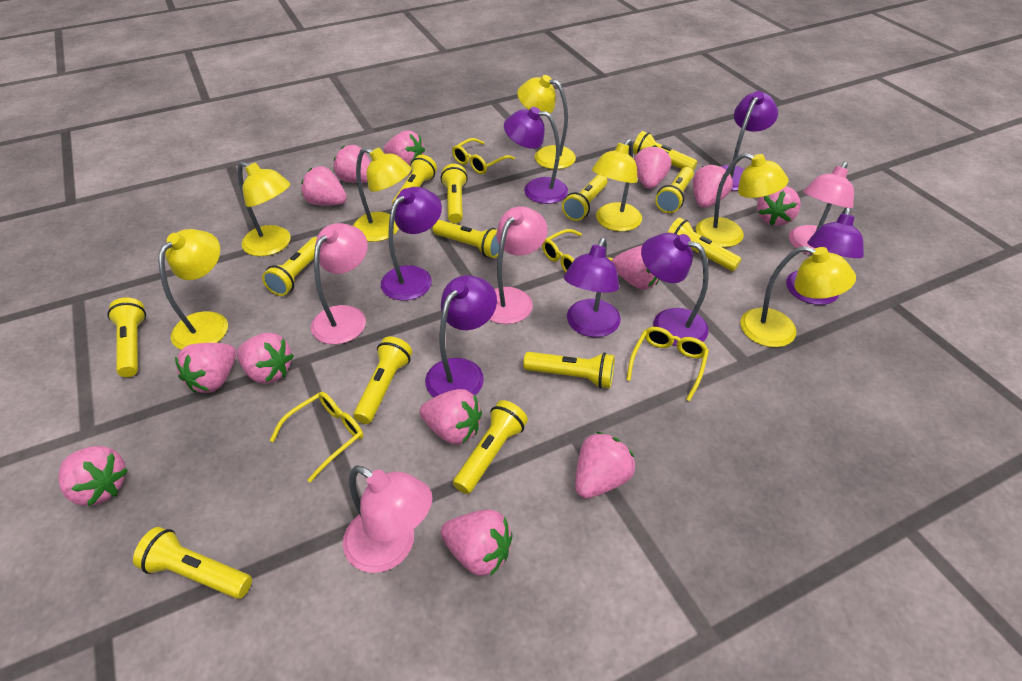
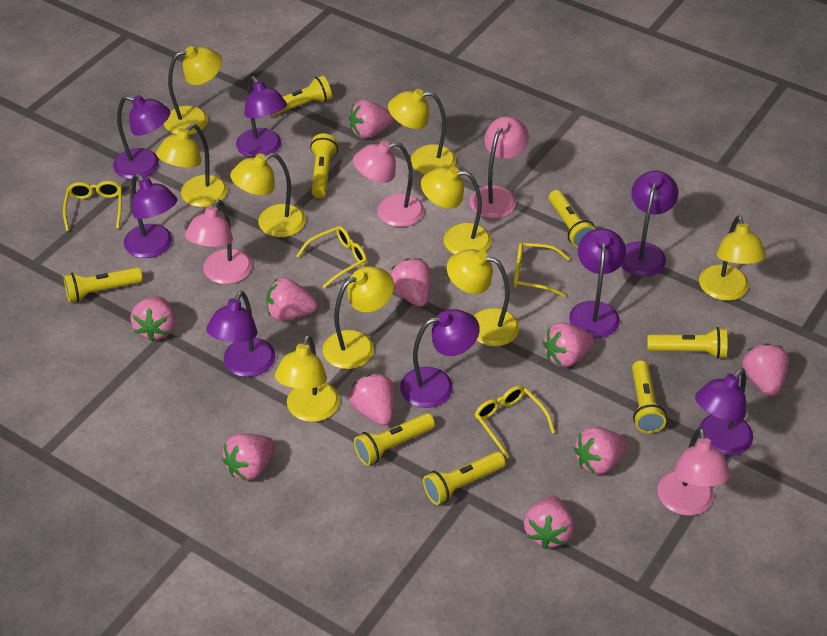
pink strawberry: [58,446,128,506] [175,343,236,393] [237,333,294,384] [301,166,347,206] [333,145,371,183] [384,131,425,167] [420,389,482,445] [441,509,513,576] [575,432,635,498] [612,245,660,290] [634,145,671,189] [693,164,733,208] [757,186,801,226] = 13 -> [130,296,175,342] [222,434,275,481] [266,278,317,321] [349,99,394,139] [349,373,394,426] [390,258,431,307] [524,496,574,549] [543,323,594,367] [574,427,627,474] [742,343,789,396] = 10
purple lamp: [381,187,442,301] [425,275,497,397] [504,107,568,204] [564,238,621,337] [641,233,709,346] [720,91,778,191] [786,207,864,305] = 7 -> [113,95,171,179] [124,174,177,258] [206,291,275,377] [236,76,287,158] [400,309,480,408] [569,228,626,338] [621,171,679,277] [695,368,753,456] = 8
yellow flashlight: [107,298,146,377] [133,527,252,599] [262,237,317,296] [353,337,412,424] [392,155,437,204] [433,220,499,258] [440,164,468,223] [453,400,528,494] [523,352,615,389] [562,174,608,221] [633,131,697,171] [655,167,694,213] [667,217,741,271] = 13 -> [64,267,143,303] [269,75,332,117] [310,133,338,198] [354,413,435,465] [423,451,505,505] [549,190,595,248] [632,360,666,433] [647,327,727,359] = 8
yellow lamp: [159,229,228,350] [238,161,291,256] [353,148,411,242] [517,75,576,169] [592,139,642,232] [696,153,789,247] [740,246,856,347] = 7 -> [156,124,228,207] [164,46,222,135] [230,153,306,237] [275,335,340,422] [323,266,394,369] [388,89,456,174] [421,166,491,254] [447,249,520,346] [699,215,766,301] = 9

